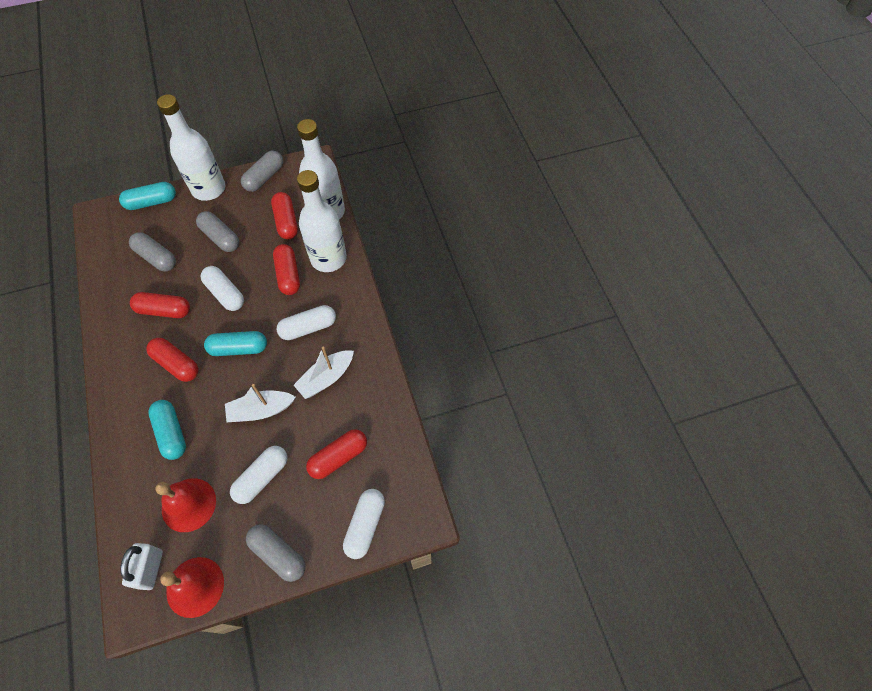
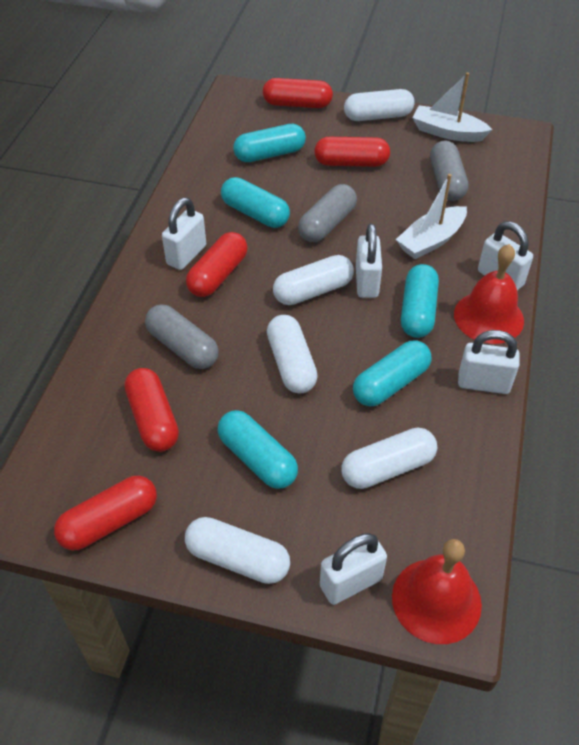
grey capsule: [129,232,176,271] [196,211,239,252] [241,150,283,192] [246,524,305,582] = 4 -> [145,304,218,369] [298,184,357,242] [430,140,468,201] = 3
turquoise capsule: [119,182,176,210] [148,400,186,460] [204,331,267,356] = 3 -> [217,410,298,489] [221,177,290,228] [233,124,306,162] [353,340,431,406] [401,264,439,338] = 5
white bottle: [157,94,225,201] [297,119,345,219] [297,170,347,272] = 3 -> none = 0
white capsule: [201,266,244,311] [230,446,287,504] [276,305,336,340] [343,489,385,559] = 4 -> [185,517,290,584] [267,315,318,394] [273,255,354,305] [342,427,437,489] [344,89,415,121] = 5
white padlock: [120,543,163,590] = 1 -> [162,197,206,270] [320,533,387,605] [356,223,382,298] [458,330,520,394] [478,221,533,290] = 5

